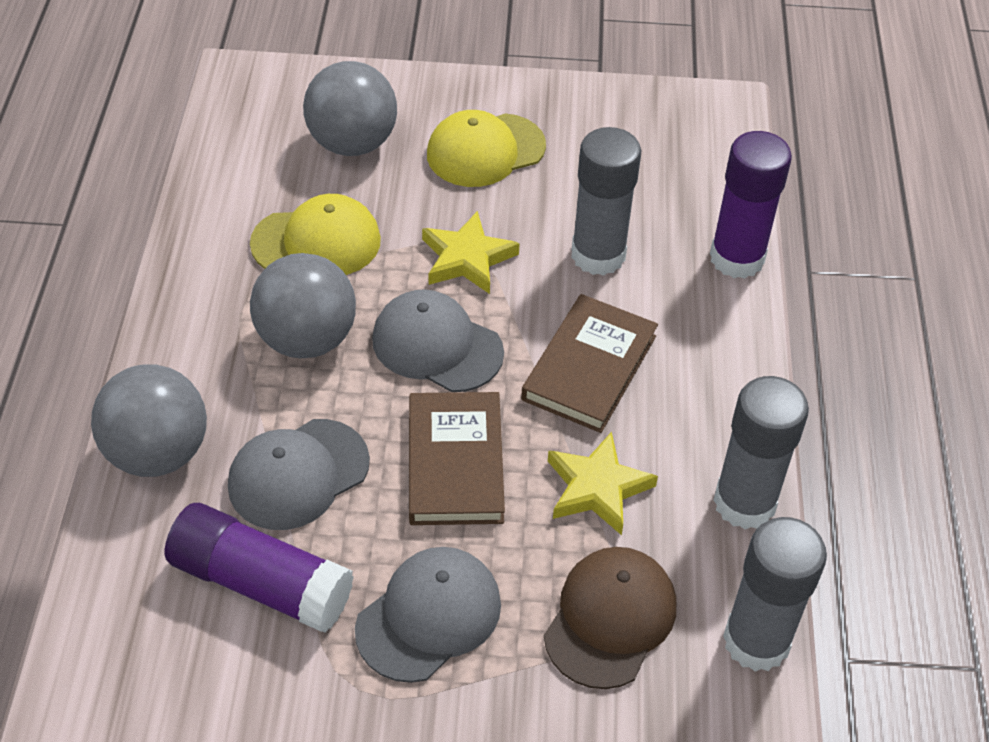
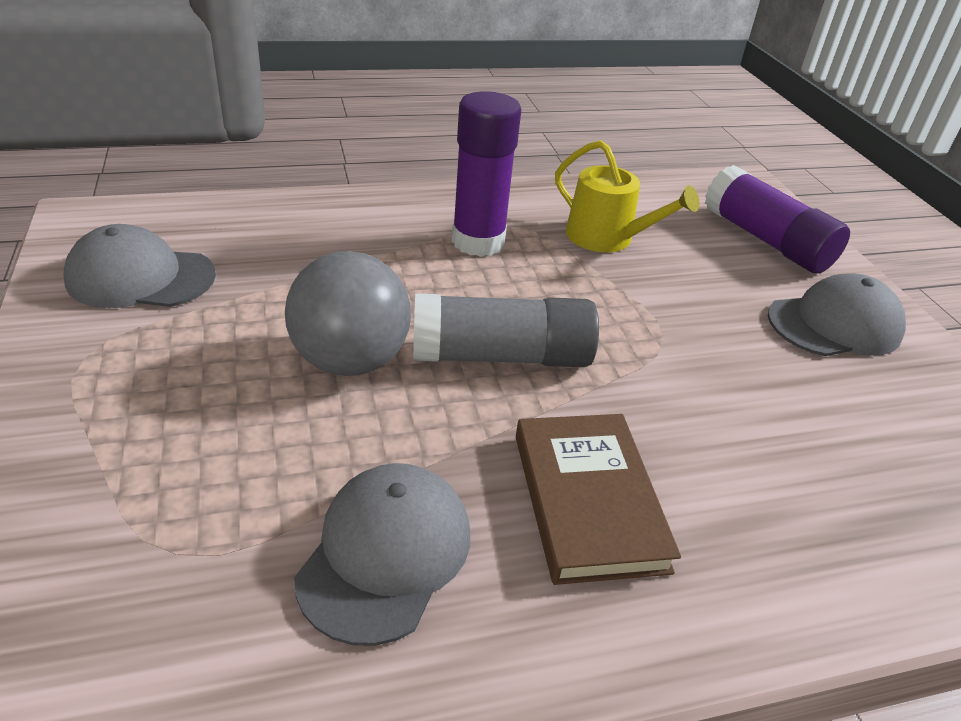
brown book: [409,392,505,525] [521,294,658,433] = 2 -> [516,414,681,585] = 1
brown cap: [544,547,676,689] = 1 -> none = 0
grey ball: [91,364,207,477] [250,253,356,358] [303,61,397,156] = 3 -> [285,251,411,376] = 1
grey glue stick: [571,127,641,276] [714,376,809,529] [723,517,827,672] = 3 -> [413,293,599,367] = 1
yellow cap: [250,194,381,275] [427,110,546,187] = 2 -> none = 0
yellow star: [422,211,520,294] [548,432,658,535] = 2 -> none = 0
yellow watering can: none = 0 -> [555,140,700,252] = 1

